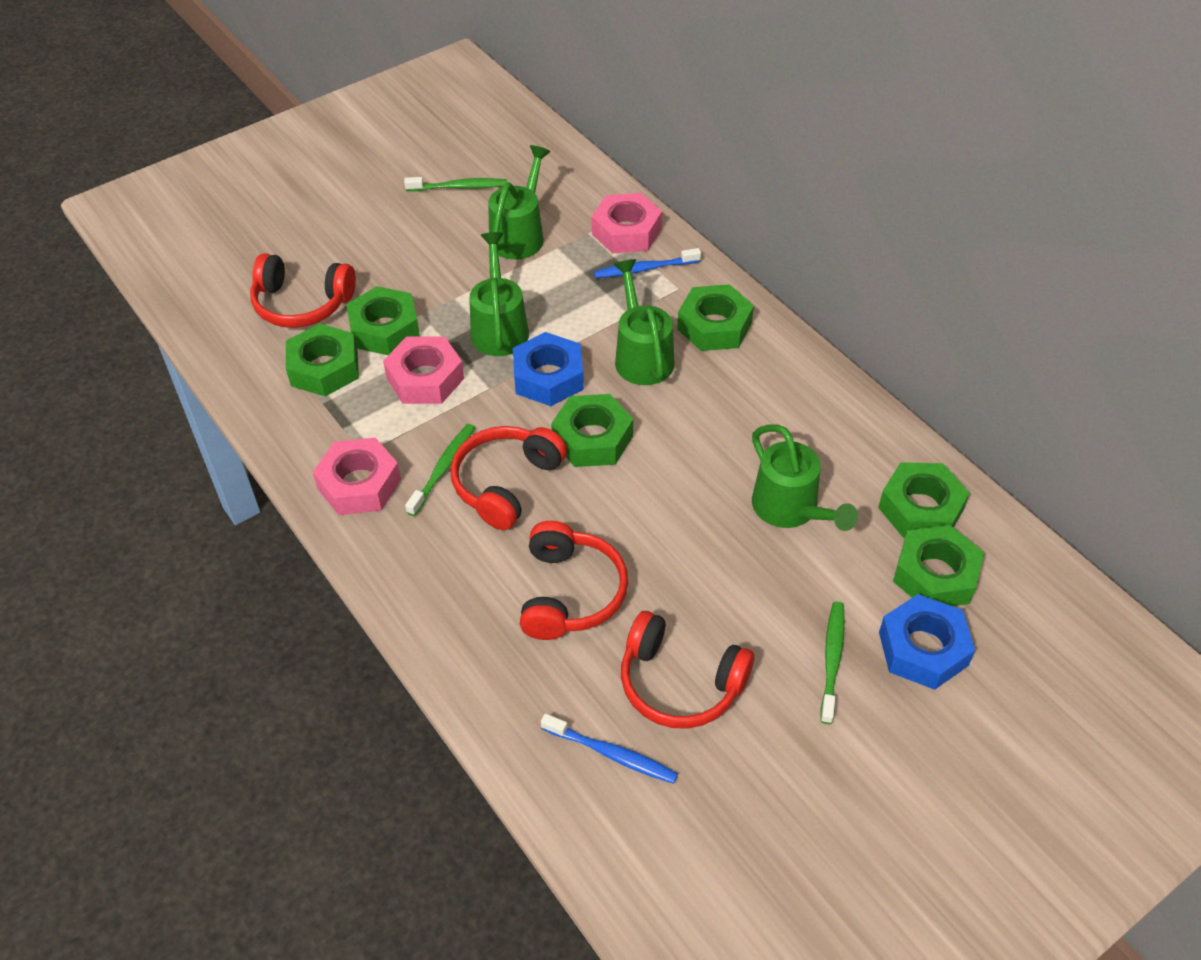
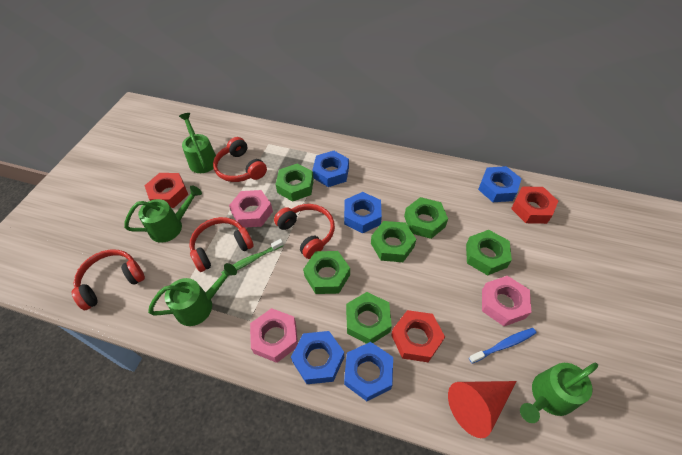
blue nut: [513,332,584,406] [879,594,975,690] = 2 -> [291,331,344,384] [313,151,349,187] [344,192,382,233] [344,342,393,401] [478,166,522,202] = 5
blue toothbrush: [541,713,678,784] [594,248,701,278] = 2 -> [469,328,536,364] = 1
green toothbrush: [404,177,507,191] [405,424,475,516] [820,602,845,724] = 3 -> [221,239,284,274] = 1
red cone: none = 0 -> [448,381,517,438] = 1
red nut: none = 0 -> [144,173,188,208] [391,310,445,362] [511,187,558,224] = 3

